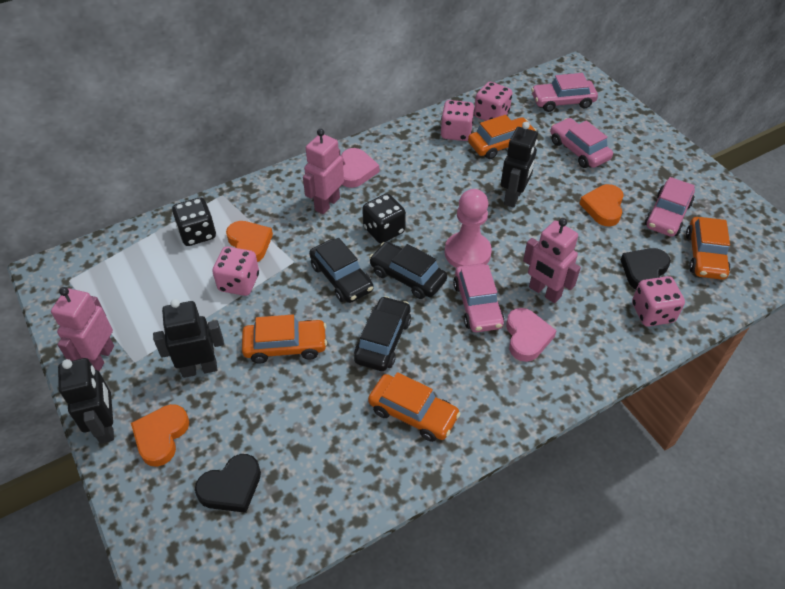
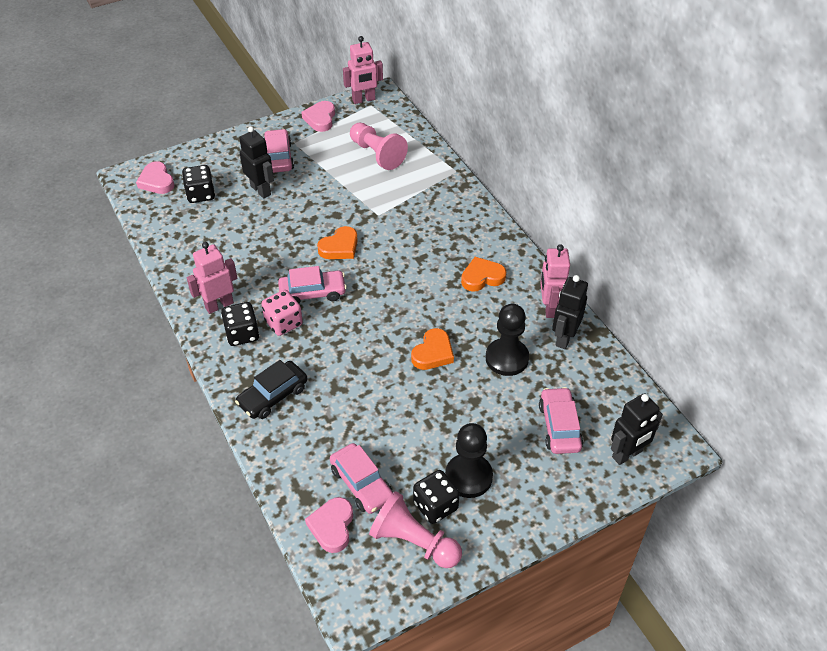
black car: [309,238,374,303] [354,296,411,371] [369,242,447,299] = 3 -> [235,360,308,419] = 1
black dice: [172,197,216,246] [362,194,406,243] = 2 -> [182,165,215,203] [221,302,259,346] [413,470,460,524] = 3
black heart: [195,454,261,513] [621,248,671,290] = 2 -> none = 0
black pawn: none = 0 -> [445,423,493,498] [486,304,529,376] = 2
orange car: [242,315,327,364] [368,372,461,442] [468,115,536,159] [686,217,730,280] = 4 -> none = 0
pink dice: [212,247,259,296] [441,100,475,141] [474,82,512,121] [632,276,685,327] = 4 -> [261,290,303,336] = 1
pink heart: [341,148,379,188] [506,308,557,362] = 2 -> [136,161,175,194] [301,101,335,132] [305,497,353,553] = 3
pink pawn: [445,189,492,268] = 1 -> [350,123,408,170] [369,491,462,568] = 2

